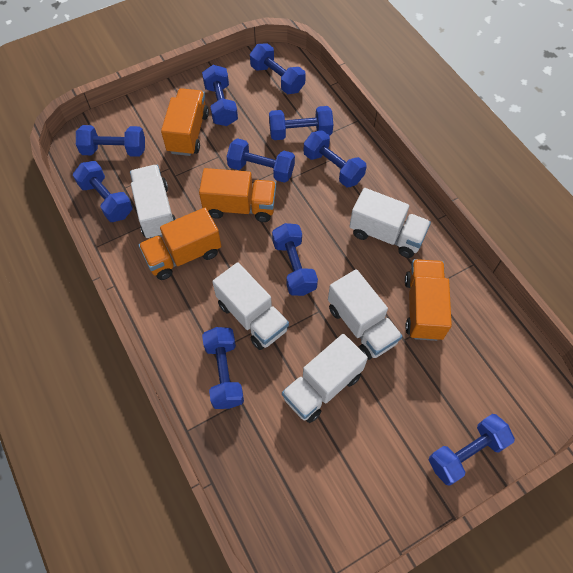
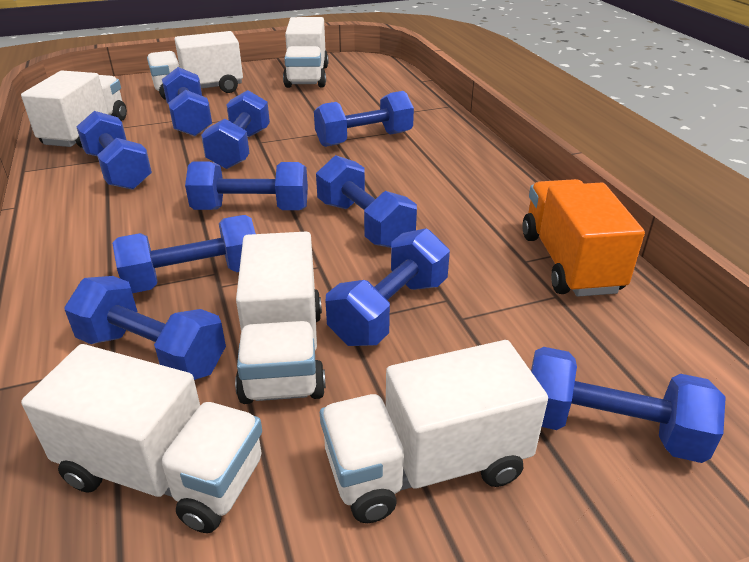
orange truck: [139,208,221,280] [161,88,209,156] [199,168,276,222] [405,259,452,341] = 4 -> [522,179,645,297] = 1
white truck: [130,165,176,238] [212,262,289,350] [282,334,368,423] [328,269,403,360] [349,188,431,258] = 5 -> [21,71,127,148] [21,344,262,533] [147,31,243,100] [235,232,326,404] [283,17,328,88] [320,340,548,523] = 6

